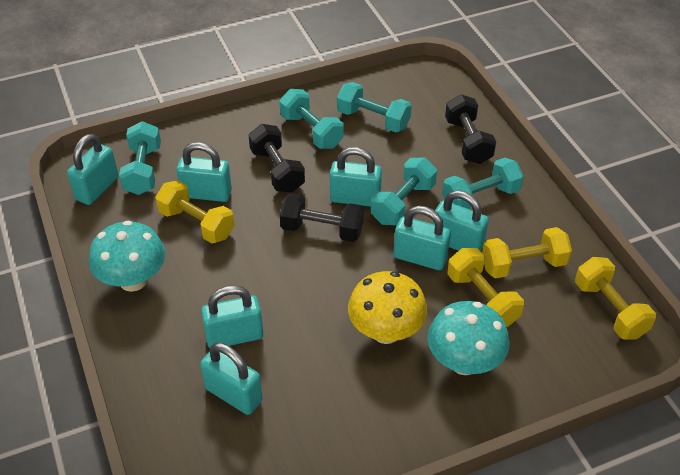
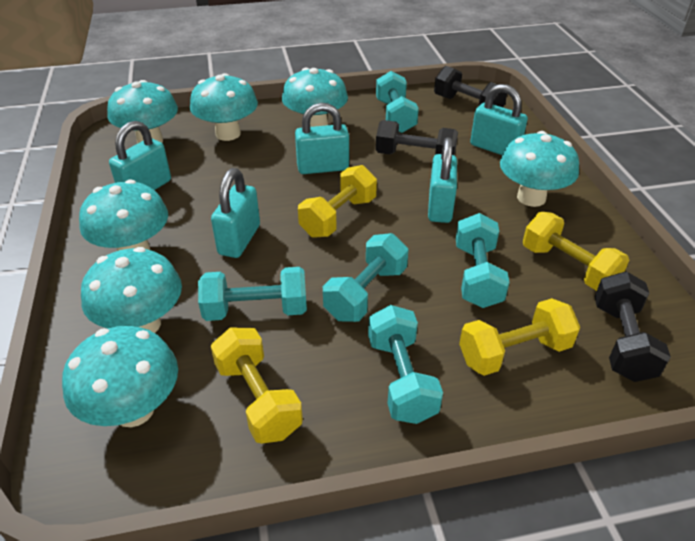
turquoise mushroom: [89,220,165,292] [428,301,509,375] = 2 -> [62,326,178,427] [79,179,168,251] [81,247,182,333] [107,80,178,144] [190,73,258,141] [282,68,348,127] [500,131,579,207] = 7
turquoise padlock: [67,134,118,205] [176,142,232,202] [200,342,263,415] [201,285,263,348] [330,147,382,207] [394,206,451,270] [433,190,489,251] = 7 -> [109,121,171,190] [211,168,260,258] [295,103,349,174] [428,137,457,223] [470,84,528,155] = 5
yellow mushroom: [348,271,427,344] = 1 -> none = 0

